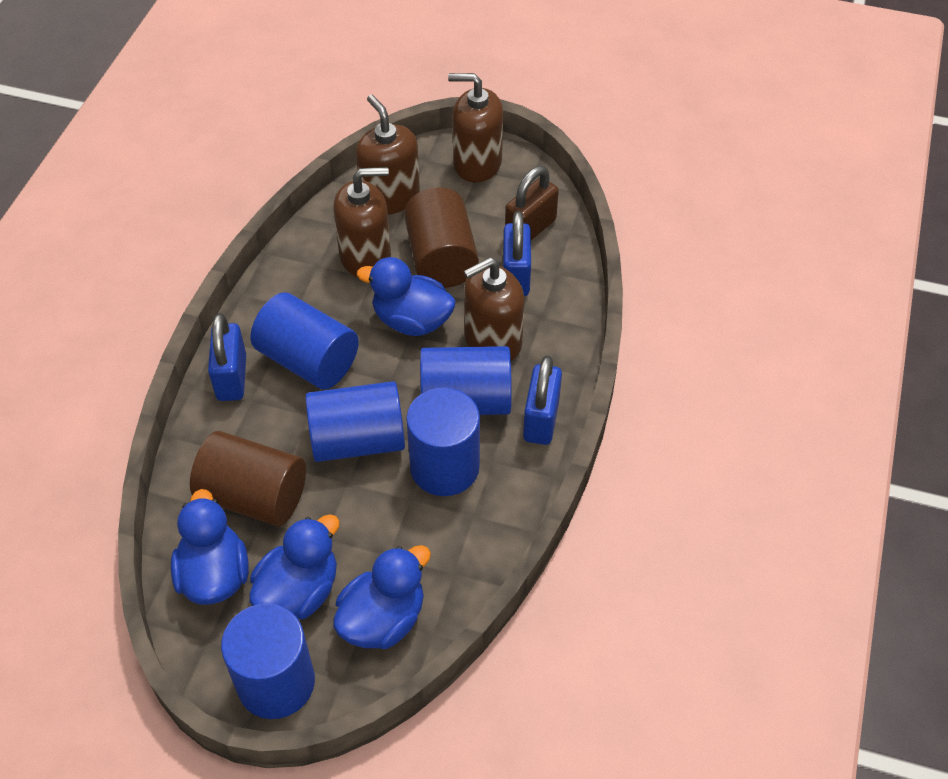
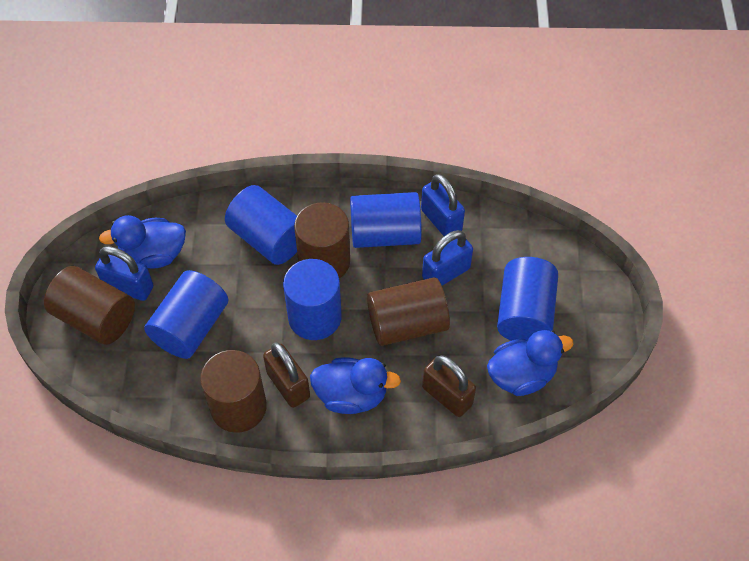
blue duck: [171,489,249,605] [249,514,340,619] [333,545,431,649] [357,257,456,336] = 4 -> [99,215,186,269] [310,357,401,414] [487,330,574,396] = 3
brown cylinder: [190,431,306,526] [404,187,479,288] = 2 -> [44,266,135,345] [200,350,267,433] [294,202,350,279] [367,277,450,346] = 4
brown padlock: [505,166,559,240] = 1 -> [263,343,310,408] [422,355,476,417] = 2
brown soap dispenser: [333,167,391,277] [356,95,420,215] [448,73,503,183] [463,257,524,361] = 4 -> none = 0

